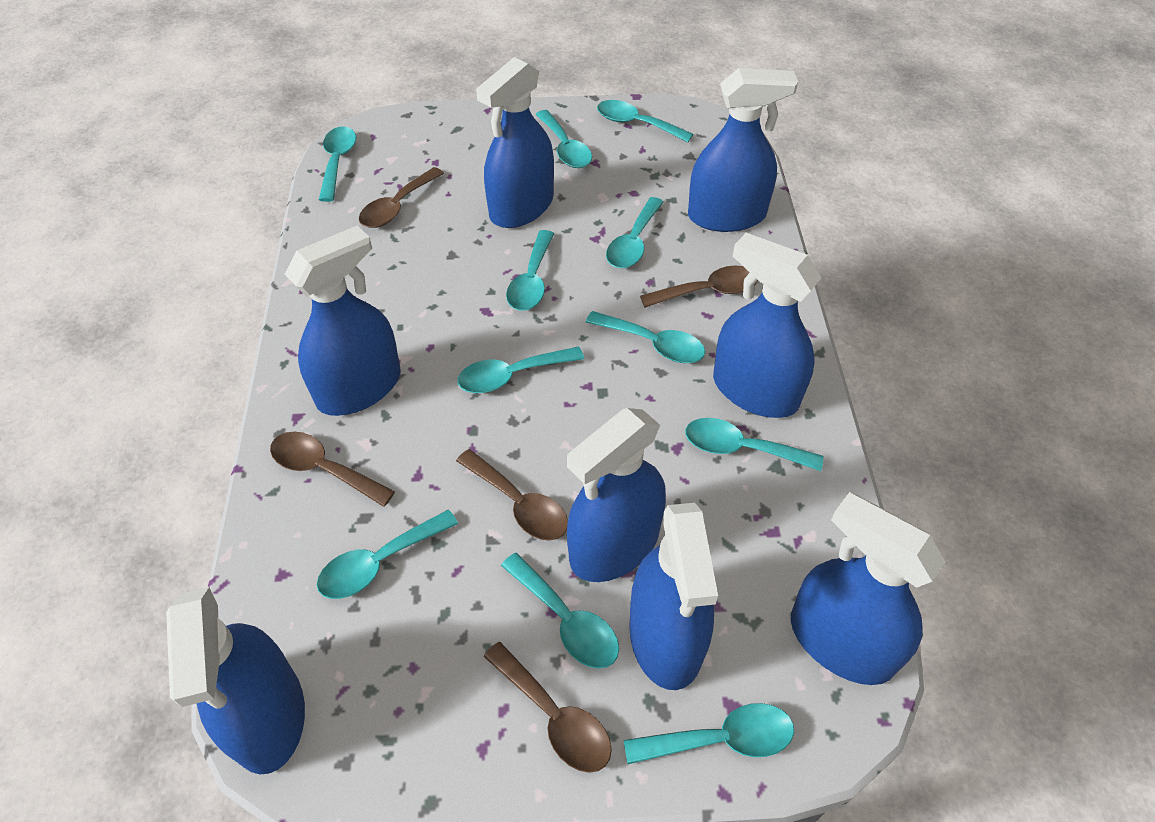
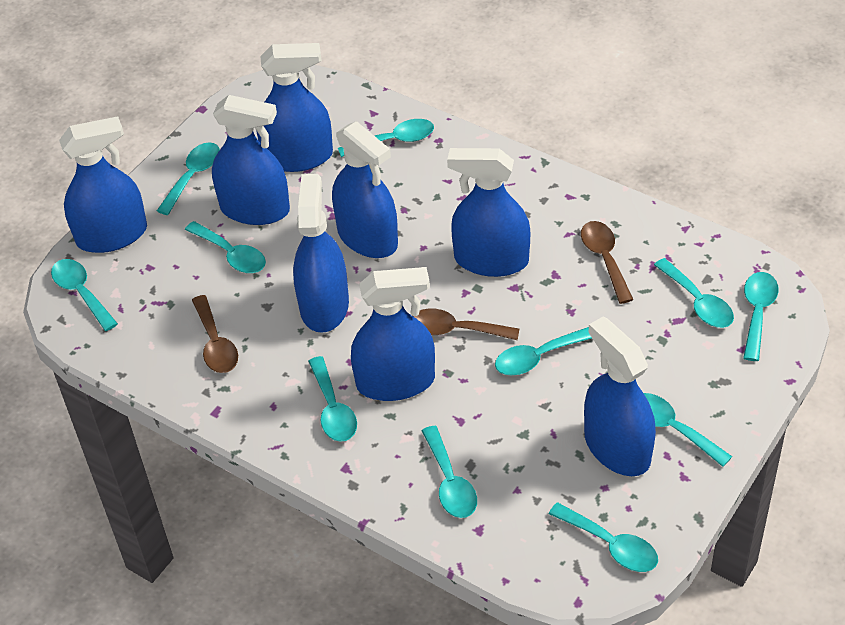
brown spoon: [270,432,395,507] [359,167,444,228] [456,449,568,541] [483,642,612,773] [640,266,758,308] = 5 -> [192,295,238,373] [412,309,519,340] [581,221,633,304] = 3

